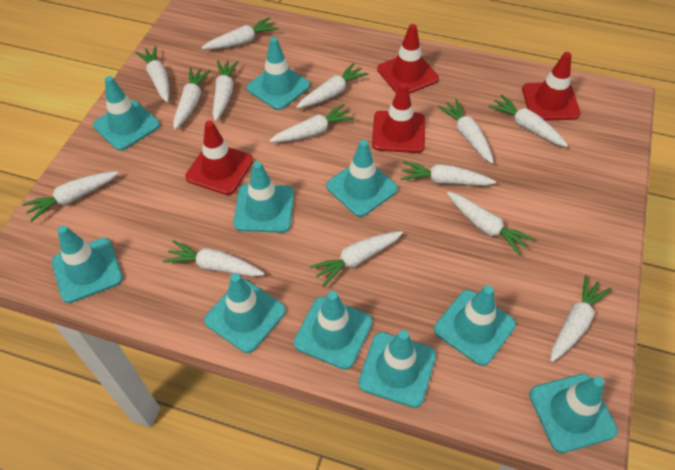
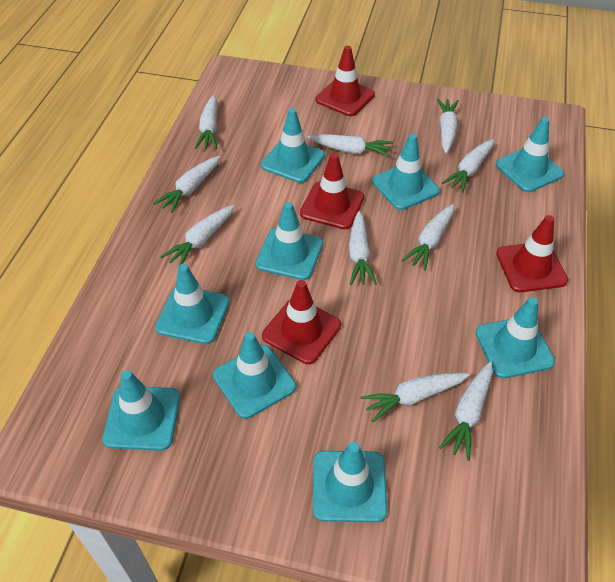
turquoise traffic cone: [52,225,123,303] [93,76,160,151] [204,273,286,353] [233,161,294,233] [247,37,310,110] [294,291,372,370] [326,140,398,217] [358,330,436,408] [434,285,516,366] [529,374,618,453] = 10 -> [102,370,180,451] [155,264,230,344] [213,332,296,419] [255,202,323,280] [261,108,325,183] [313,442,387,523] [372,134,440,210] [475,297,555,379] [496,117,564,192] = 9
white carrot: [22,171,118,222] [136,46,169,102] [163,240,264,277] [173,68,211,130] [202,17,279,50] [212,60,239,121] [269,104,355,142] [296,63,368,108] [310,231,403,287] [401,161,496,186] [437,99,494,164] [447,192,534,256] [488,94,568,147] [550,275,612,362] = 14 -> [153,156,220,213] [160,205,234,265] [195,95,217,149] [307,134,393,157] [349,211,377,285] [360,372,470,422] [402,204,454,271] [437,99,458,154] [439,362,493,461] [442,139,494,193] = 10

